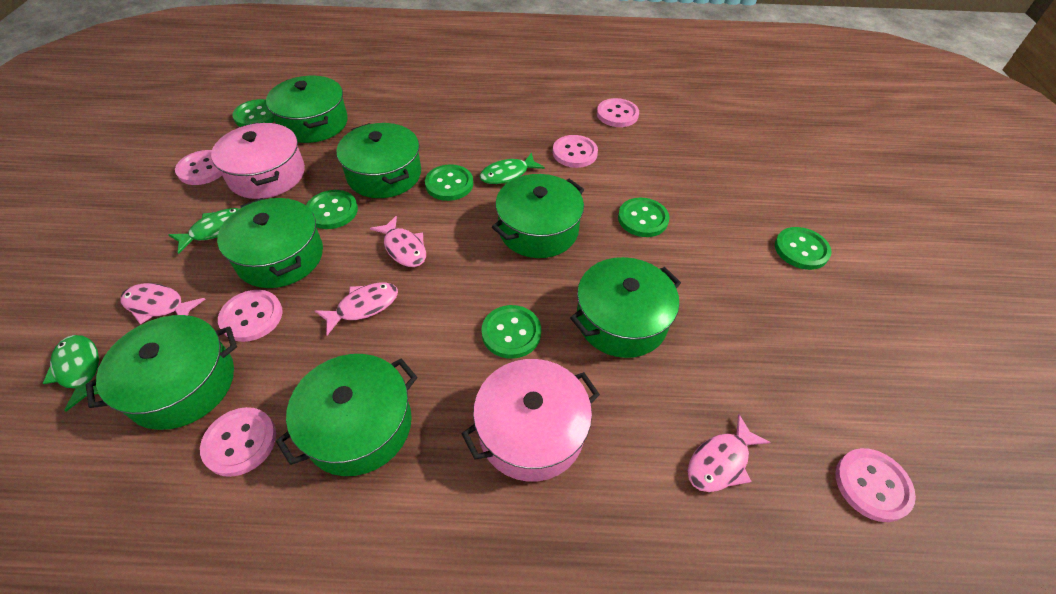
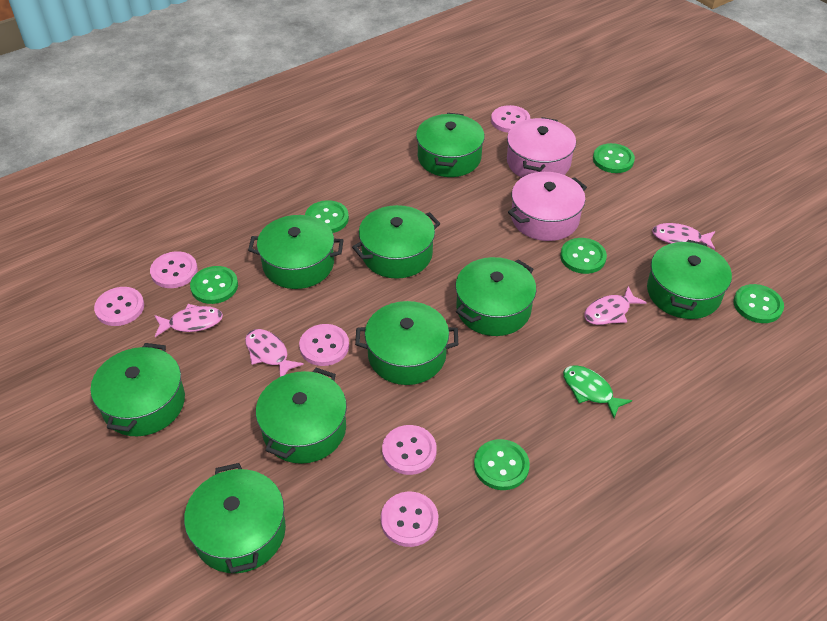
green fish: [43,335,99,412] [168,208,239,254] [479,152,545,184] = 3 -> [563,365,632,418] = 1
green pot: [86,315,237,430] [217,198,323,288] [266,76,348,143] [276,354,417,476] [336,123,421,198] [492,174,584,258] [570,257,681,358] = 7 -> [91,343,185,436] [184,463,286,573] [248,215,343,289] [256,368,347,464] [352,205,441,279] [355,301,458,385] [416,113,485,177] [455,257,536,336] [647,240,732,319] = 9

